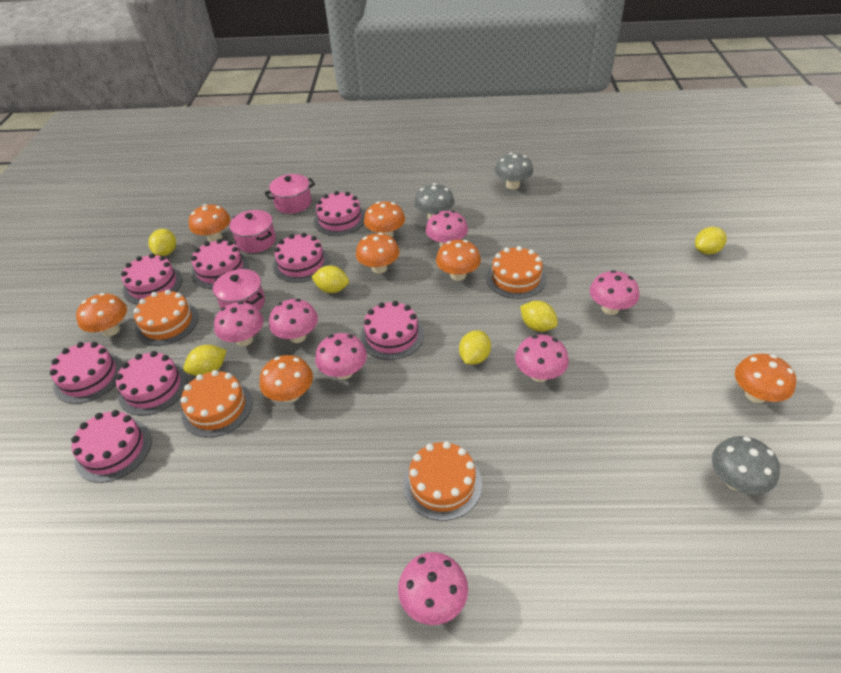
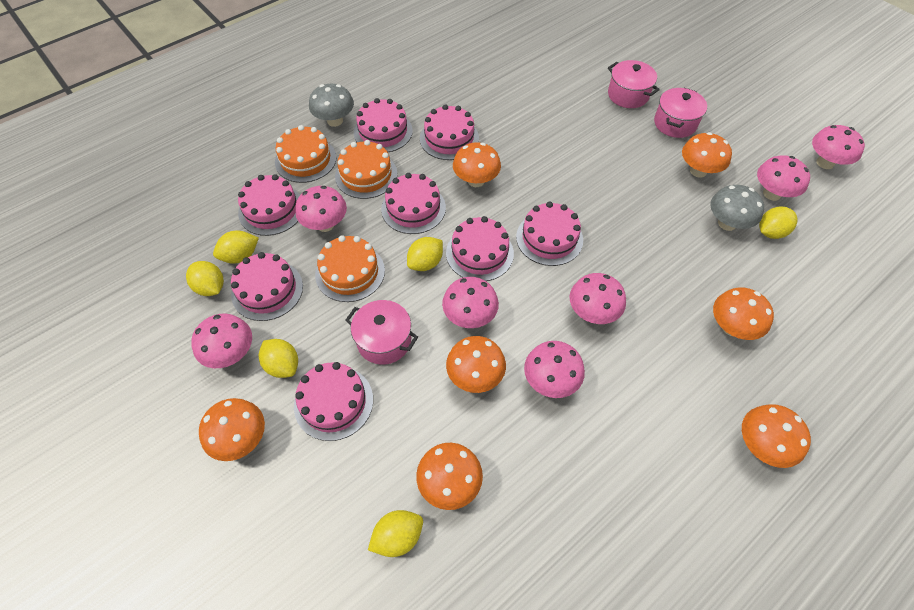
grey mushroom: [414,183,455,220] [495,153,533,190] [712,436,780,494] = 3 -> [309,84,354,127] [710,185,764,231] = 2
orange cake: [134,290,198,346] [180,370,253,438] [403,441,482,521] [487,246,546,299] = 4 -> [275,125,337,183] [315,235,385,302] [335,140,397,199] = 3

